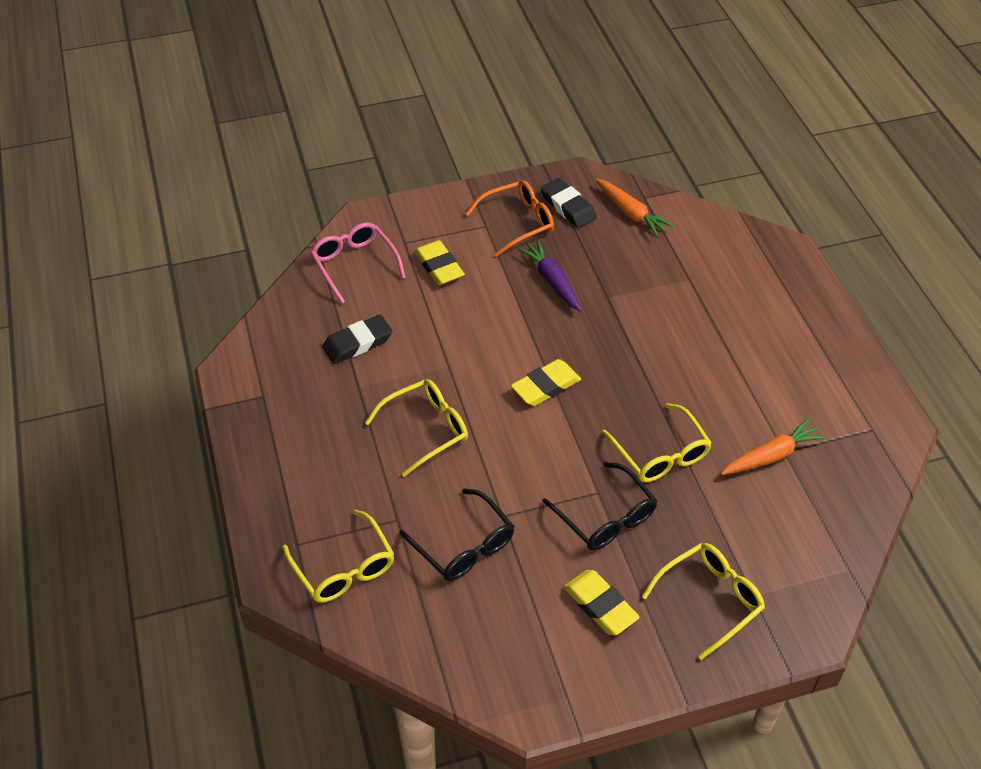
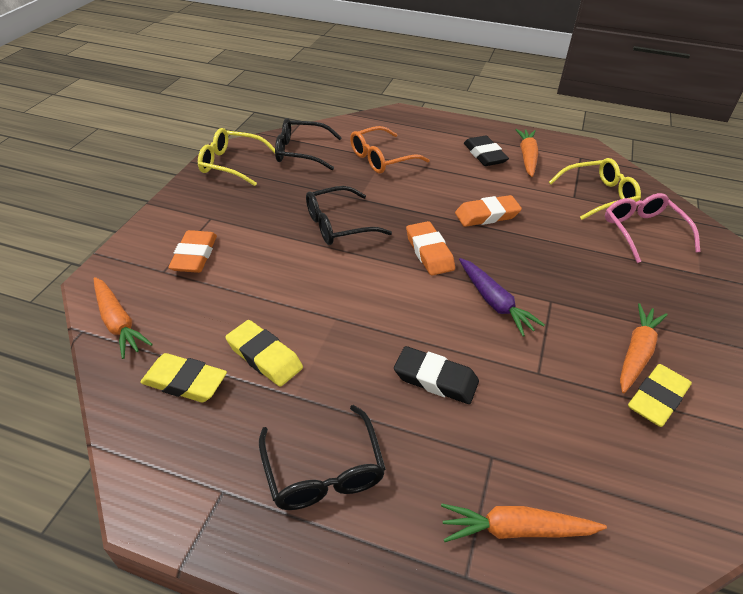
black glasses: [400,489,514,581] [542,462,657,550] = 2 -> [259,405,386,510] [275,118,342,170] [306,186,392,245] = 3
orange carrot: [595,179,674,237] [721,418,826,475] = 2 -> [93,277,153,359] [441,504,607,542] [515,129,538,177] [620,303,668,393] = 4
orange eraser: none = 0 -> [168,230,217,273] [406,221,455,276] [455,195,522,227] = 3
yellow glasses: [282,510,394,602] [365,379,468,477] [602,403,712,482] [641,543,765,660] = 4 -> [198,128,275,186] [549,158,641,220] = 2

